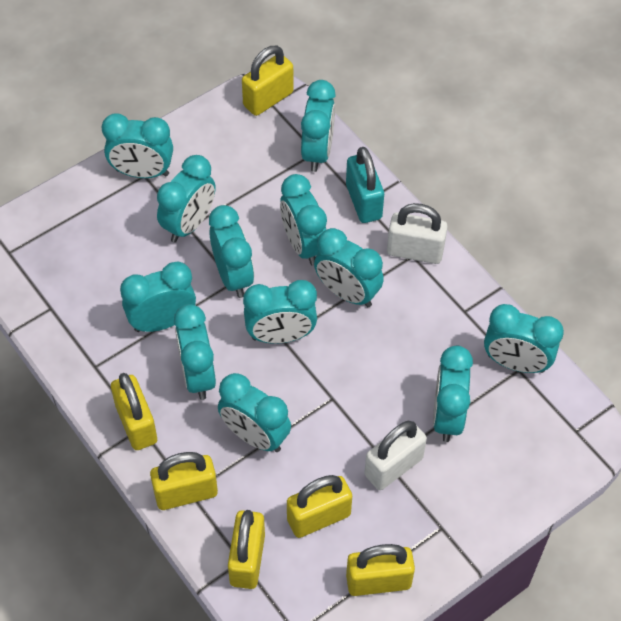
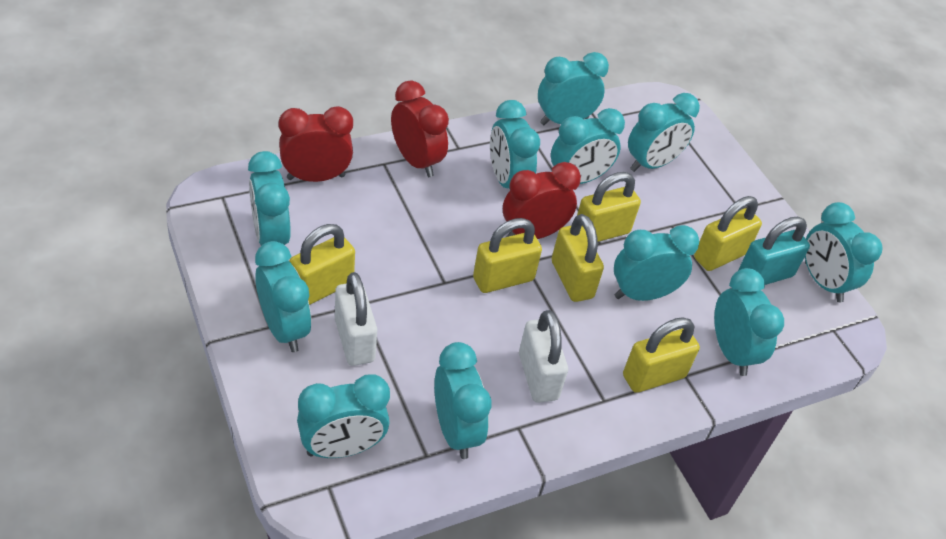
red clock: none = 0 -> [279,106,353,182] [391,81,449,177] [503,162,581,239] = 3
turquoise clock: [102,113,173,178] [120,261,196,332] [157,155,216,243] [174,304,216,400] [209,205,254,298] [218,373,291,452] [243,280,317,344] [280,174,327,266] [301,80,336,172] [314,228,384,307] [433,346,473,442] [484,304,564,373] = 12 -> [248,151,291,246] [255,241,312,352] [297,374,390,458] [434,342,492,459] [490,100,540,189] [538,52,609,125] [551,108,625,184] [614,225,699,301] [628,93,700,172] [714,268,784,376] [805,202,883,302] = 11

